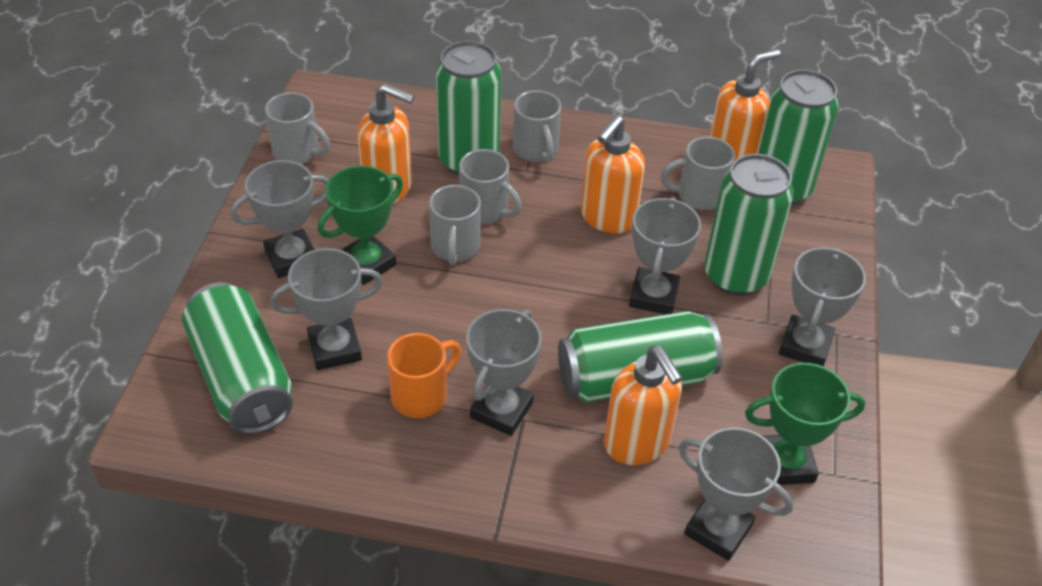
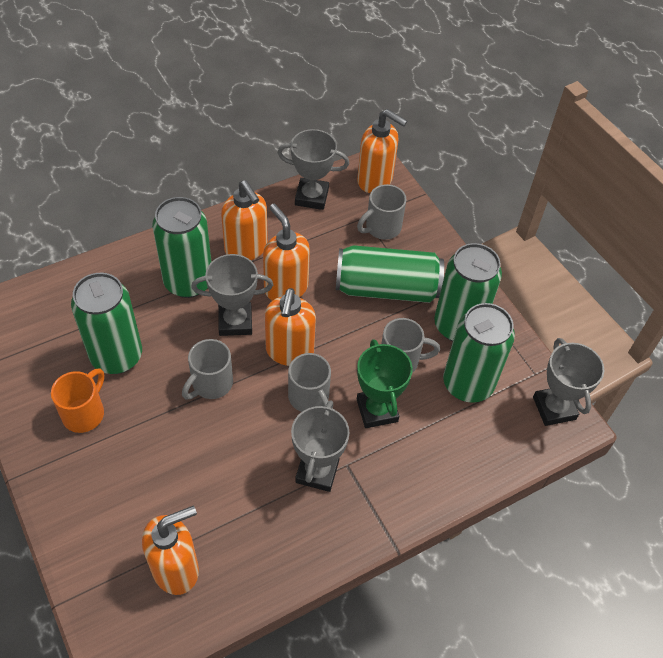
green trophy: [318,166,403,285] [745,363,865,485] = 2 -> [357,339,413,428] = 1
grey mug: [265,92,330,164] [429,185,481,265] [459,149,522,224] [513,90,561,162] [660,137,735,210] = 5 -> [182,339,233,399] [288,353,331,412] [357,184,407,240] [381,318,440,373] = 4
grey trophy: [230,160,329,278] [270,248,383,370] [466,309,542,436] [629,197,701,314] [678,427,793,561] [779,247,866,366] = 6 -> [191,254,273,336] [278,129,349,210] [291,400,349,492] [533,338,604,426] = 4
orange soap dispenser: [357,83,415,204] [581,115,645,234] [604,346,682,465] [710,49,781,161] = 4 -> [142,506,199,595] [221,180,268,260] [263,203,310,301] [265,288,316,366] [357,109,407,193] = 5

